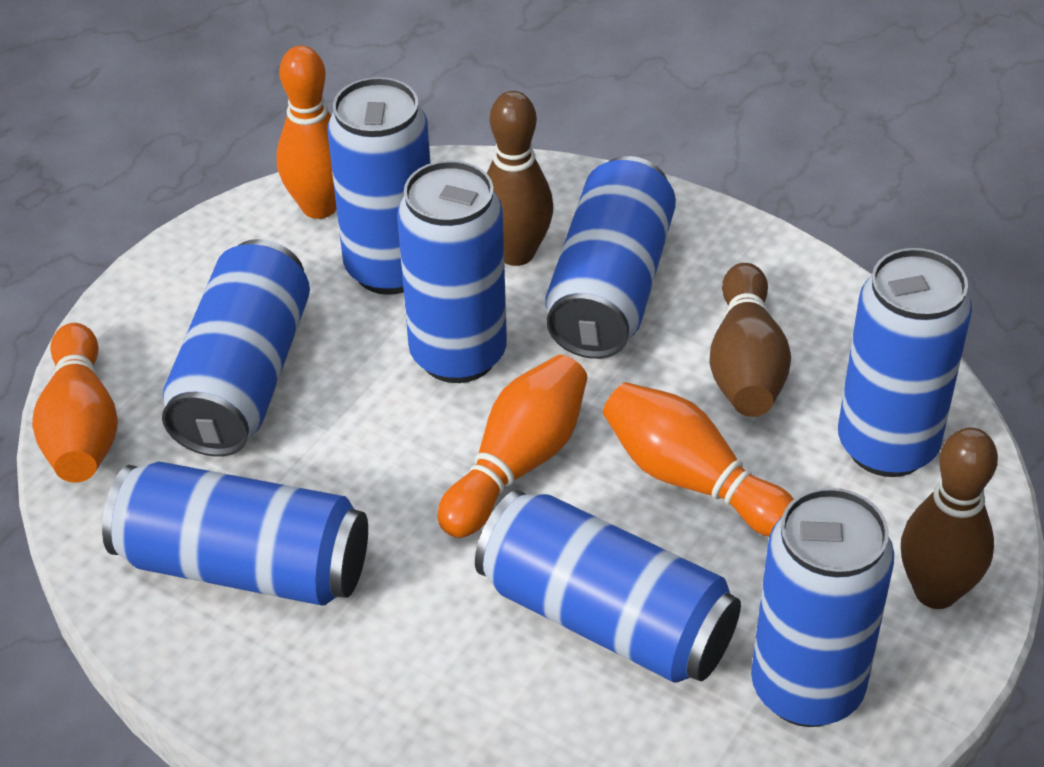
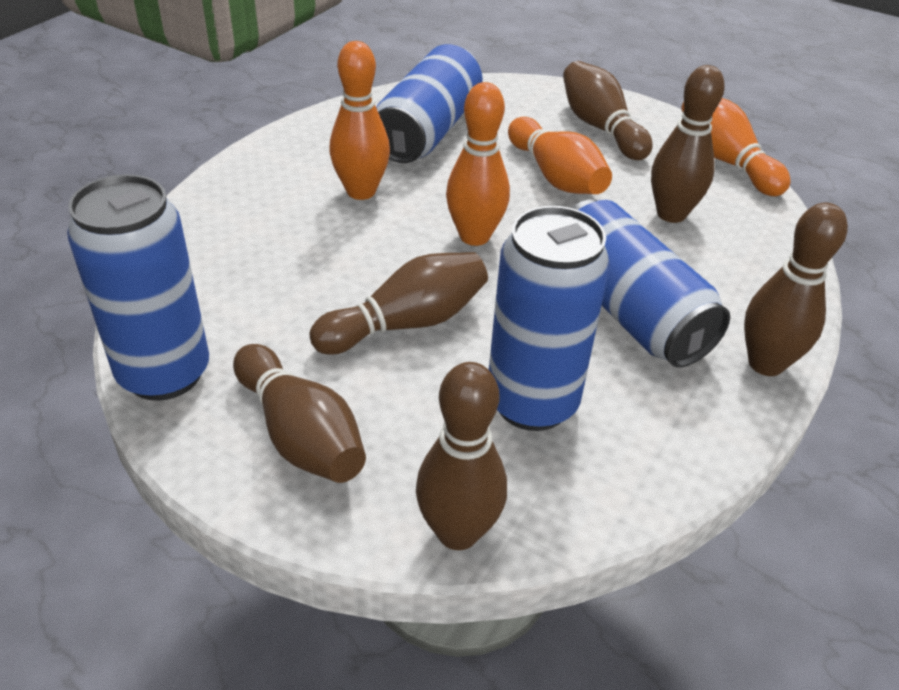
blue can: [102,462,368,606] [162,239,310,457] [327,77,430,295] [397,160,507,383] [475,490,741,683] [545,156,676,359] [751,488,894,727] [838,248,972,477] = 8 -> [67,174,209,401] [376,44,483,163] [489,206,610,431] [571,199,730,367] = 4
brown bowling pin: [487,91,553,266] [709,263,791,417] [901,427,998,609] = 3 -> [233,344,366,483] [309,252,488,355] [416,362,507,550] [563,61,653,160] [651,65,725,223] [744,203,848,376] = 6

